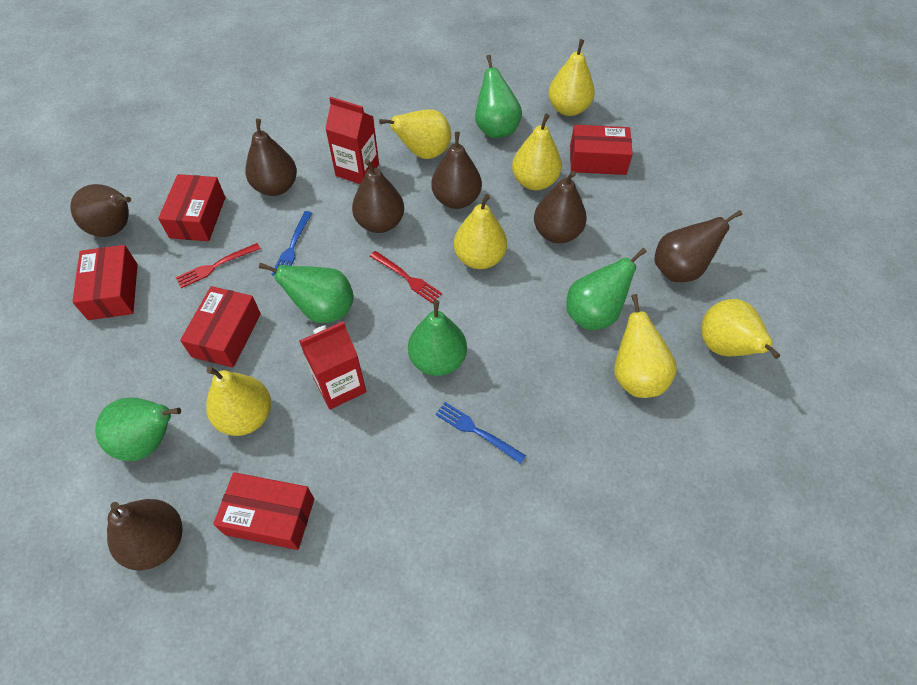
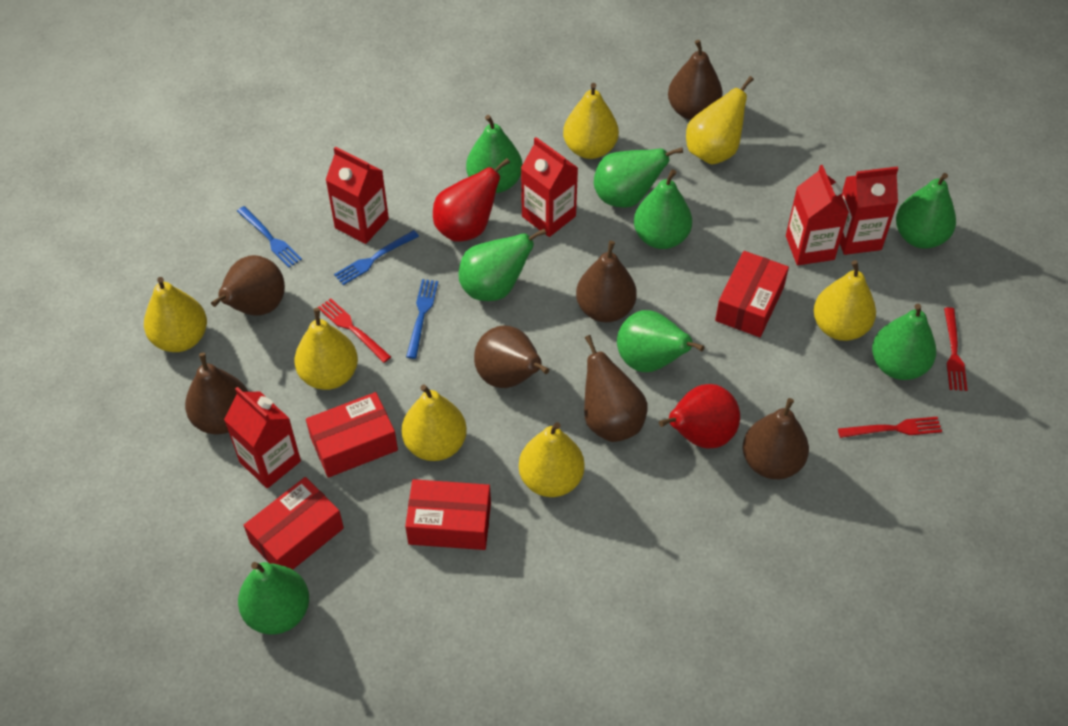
blue fork: [271,211,312,276] [435,402,526,464] = 2 -> [237,206,302,268] [334,230,419,285] [406,279,438,359] = 3
green pear: [95,397,181,461] [259,263,354,323] [408,300,467,376] [475,55,522,138] [566,248,647,330] = 5 -> [238,562,309,634] [459,228,546,301] [466,115,523,193] [594,147,683,208] [617,310,704,372] [634,169,692,249] [872,304,936,380] [896,173,956,248] = 8
red box: [72,245,138,320] [158,174,225,241] [180,286,261,368] [213,472,314,550] [570,125,633,175] = 5 -> [244,477,344,570] [306,392,398,478] [405,479,491,550] [715,251,789,337] = 4
red carton: [299,321,366,410] [325,97,379,184] = 2 -> [224,387,301,488] [325,147,389,244] [521,137,578,237] [786,165,849,265] [840,166,898,255] = 5
red fork: [176,243,261,288] [370,251,442,303] = 2 -> [318,298,391,363] [838,417,942,438] [944,307,967,391] = 3
red pear: none = 0 -> [433,158,510,242] [659,384,740,449] = 2

